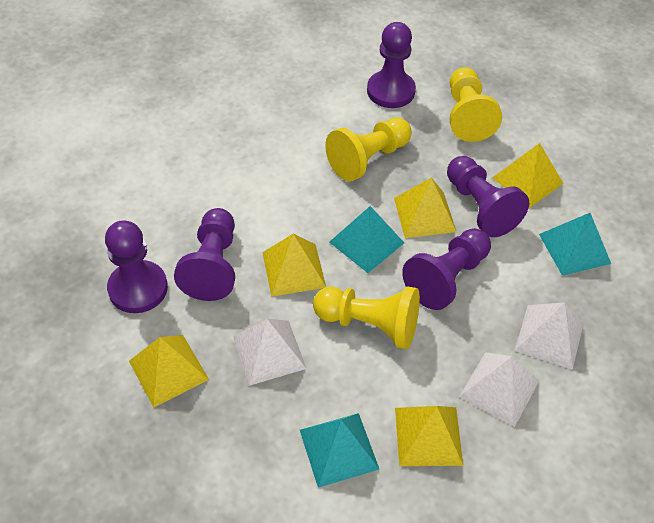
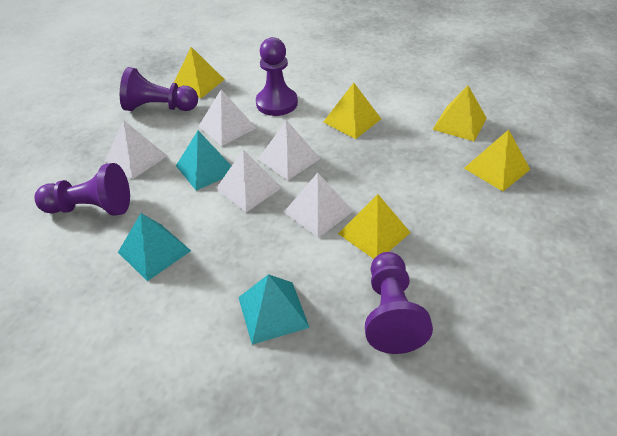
purple pawn: [105,220,168,313] [174,208,235,301] [367,22,416,108] [402,228,491,310] [447,156,529,237] = 5 -> [34,163,130,216] [120,67,198,111] [256,37,298,116] [365,252,433,354] = 4
white pyramid: [233,319,307,386] [459,352,540,427] [515,303,584,370] = 3 -> [105,120,167,180] [198,90,256,146] [216,150,282,212] [258,120,321,180] [284,173,353,238] = 5
yellow pawn: [313,286,420,349] [325,117,412,181] [449,67,502,142] = 3 -> none = 0

